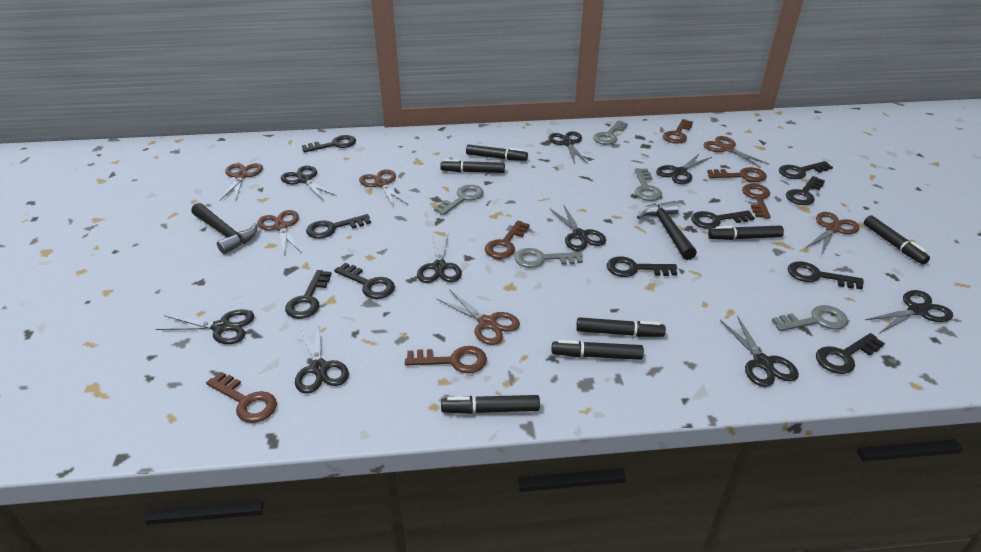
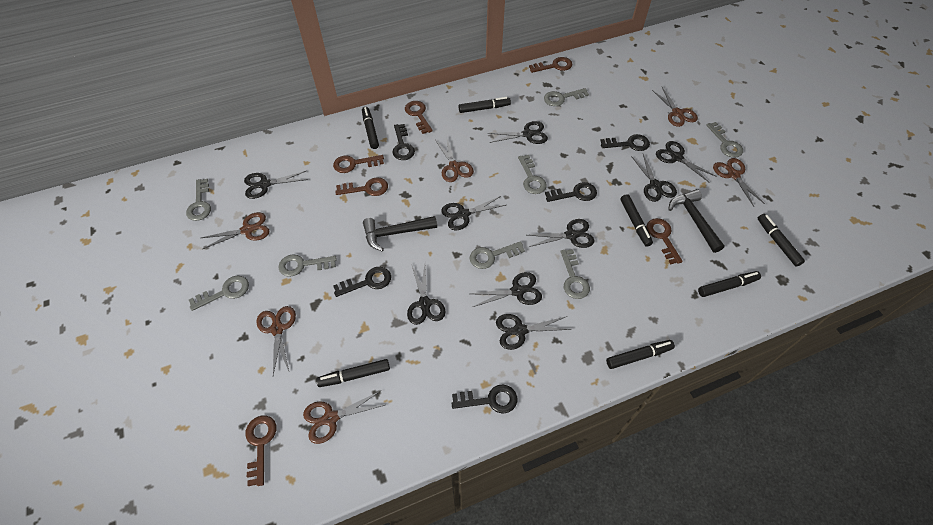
black key: [285,270,332,319] [302,135,356,153] [306,214,371,239] [334,263,395,299] [607,257,677,277] [691,210,755,229] [779,161,833,179] [786,176,825,205] [788,261,864,290] [816,333,885,374] = 10 -> [333,267,391,297] [392,124,415,160] [451,384,517,414] [545,182,597,202] [600,134,650,151] = 5
grey key: [434,185,484,215] [514,248,583,268] [593,121,628,145] [635,168,662,201] [772,305,848,331] = 5 -> [186,179,211,221] [189,276,249,311] [278,254,337,277] [470,241,525,269] [518,155,547,194] [544,88,589,106] [561,249,590,299] [706,122,743,158] = 8

